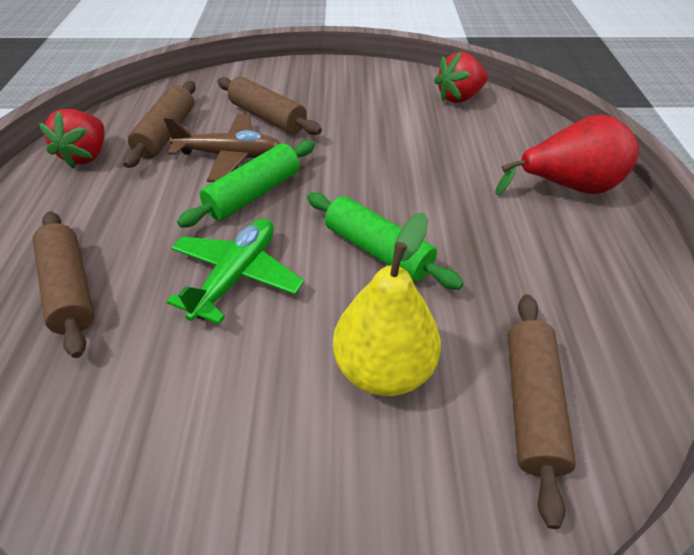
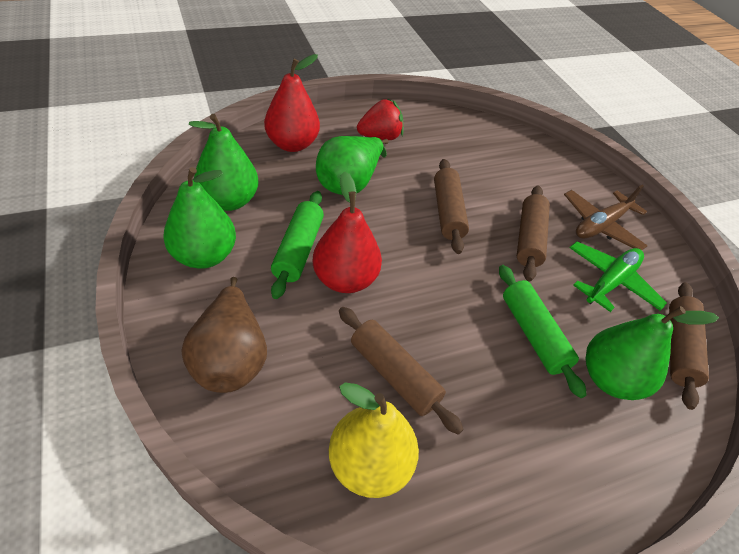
brown pear: none = 0 -> [181,277,267,393] = 1
green pear: none = 0 -> [163,167,236,269] [189,114,259,211] [316,136,389,195] [586,306,719,400] = 4
red pear: [495,114,639,195] = 1 -> [264,54,320,152] [313,171,382,293] = 2
red strawberry: [39,109,105,169] [434,52,488,103] = 2 -> [357,99,404,140] = 1

